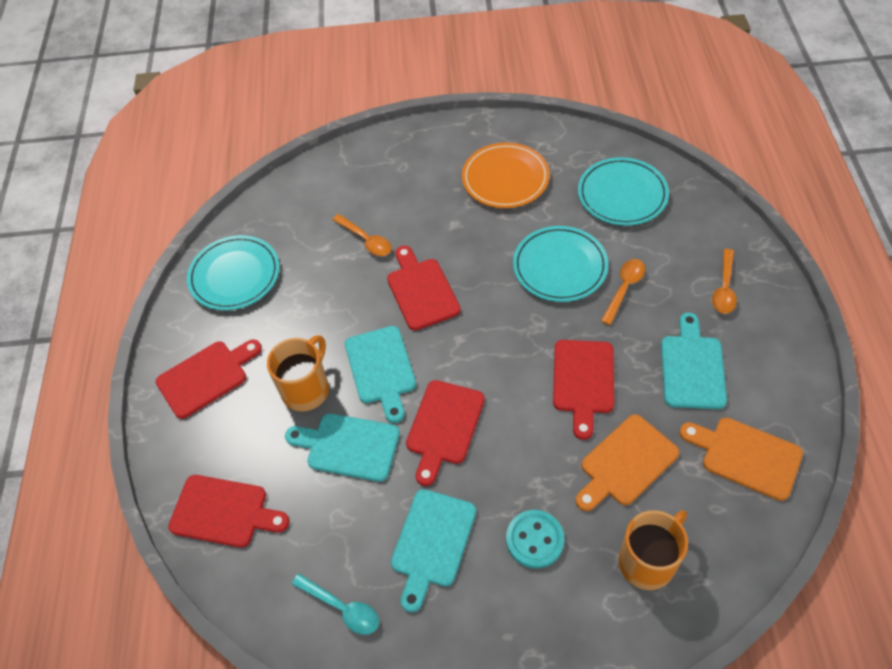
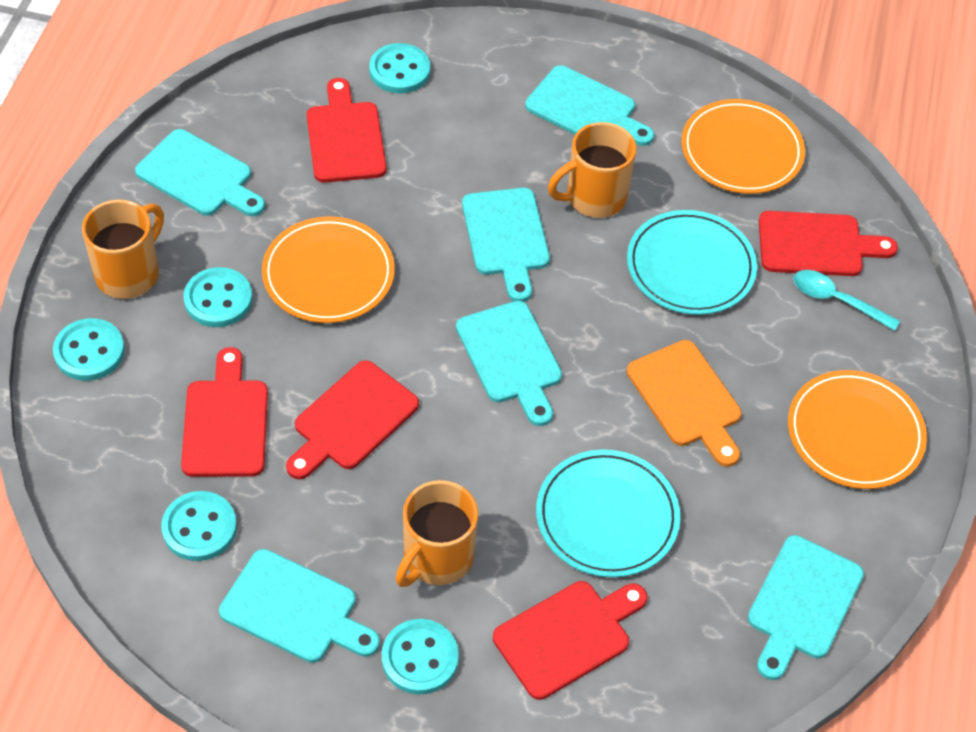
orange cutting board: [576,414,680,511] [679,417,803,501] = 2 -> [627,340,742,467] = 1
orange mug: [267,335,329,412] [619,510,688,590] = 2 -> [82,200,164,299] [395,480,478,587] [548,122,636,218] = 3
orange plate: [462,143,550,208] = 1 -> [262,217,395,323] [681,99,805,194] [788,370,927,489] = 3
orange spoon: [332,214,392,256] [601,259,645,325] [712,249,737,314] = 3 -> none = 0
turquoise button: [506,510,564,568] = 1 -> [53,318,125,381] [161,491,237,561] [184,267,252,327] [369,43,430,93] [382,619,459,694] = 5
turquoise cutting board: [285,413,400,482] [345,326,416,423] [391,489,476,612] [661,312,727,409] = 4 -> [135,129,265,216] [219,549,380,663] [456,301,562,426] [462,188,550,302] [525,65,654,146] [747,535,864,680] = 6
turquoise plate: [187,235,279,310] [513,226,608,302] [578,157,669,226] = 3 -> [536,449,680,577] [627,210,757,315] = 2

